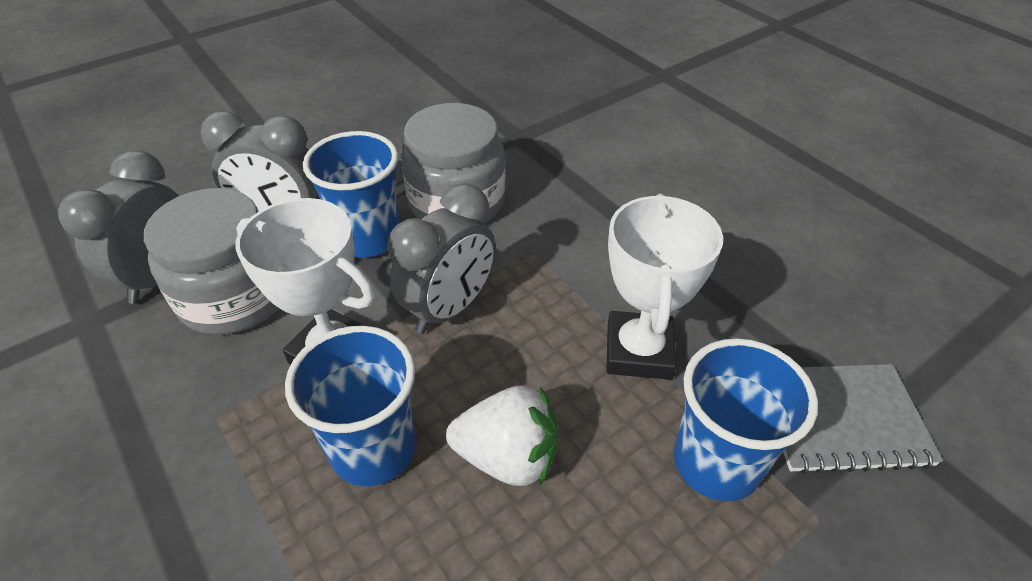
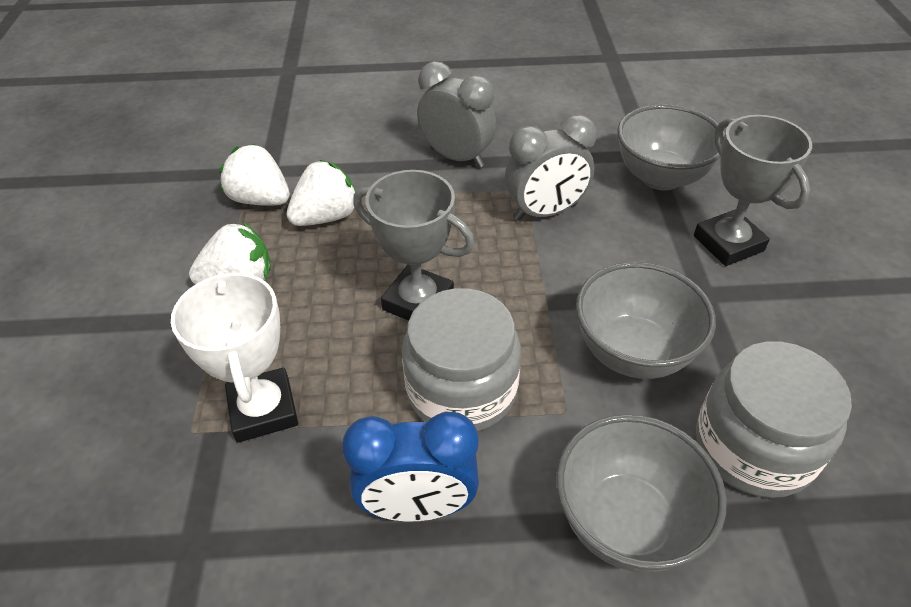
blue clock: none = 0 -> [342,411,479,521] = 1
blue cup: [285,326,416,486] [303,131,400,258] [674,338,818,501] = 3 -> none = 0
grey bowl: none = 0 -> [556,414,727,573] [576,262,716,379] [617,104,725,190] = 3
grey clock: [58,151,179,304] [200,111,317,211] [387,183,496,334] = 3 -> [417,61,496,168] [505,115,597,221] = 2
grey notebook: [783,364,943,474] = 1 -> none = 0
grey trophy: none = 0 -> [353,170,475,321] [694,115,812,266] = 2
white strawberry: [446,386,558,486] = 1 -> [189,221,271,284] [219,144,290,206] [287,160,356,226] = 3
white trophy: [235,198,375,365] [606,194,723,380] = 2 -> [171,271,298,443] = 1

